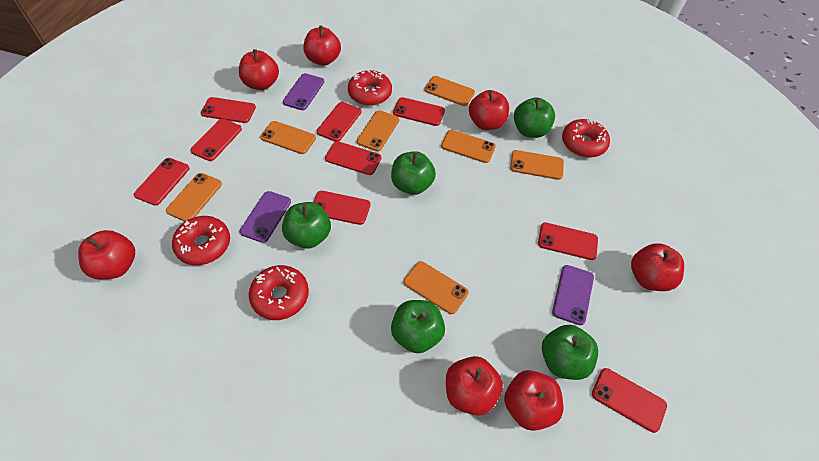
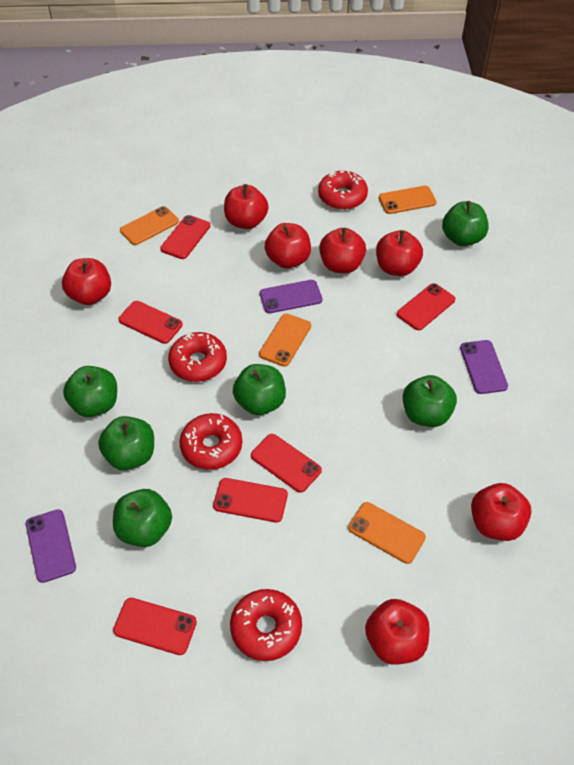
green apple: [282,202,331,249] [391,151,436,195] [391,300,445,353] [514,97,555,138] [542,325,598,380] = 5 -> [63,366,117,417] [98,416,154,470] [113,489,172,547] [233,364,286,415] [403,375,457,427] [442,201,489,246] = 6
orange phone: [166,173,222,222] [260,121,316,154] [357,110,399,151] [404,261,469,314] [424,76,475,106] [441,130,496,163] [510,150,564,180] = 7 -> [120,206,179,245] [259,314,311,367] [348,502,426,564] [379,186,437,214] = 4
red phone: [134,158,189,205] [190,119,242,161] [201,97,256,123] [313,191,371,225] [317,102,361,142] [325,141,381,175] [393,97,445,126] [538,222,598,260] [592,368,667,433] = 9 -> [113,598,197,655] [118,301,183,344] [160,215,210,259] [213,478,288,522] [251,434,322,493] [397,283,455,330] = 6

